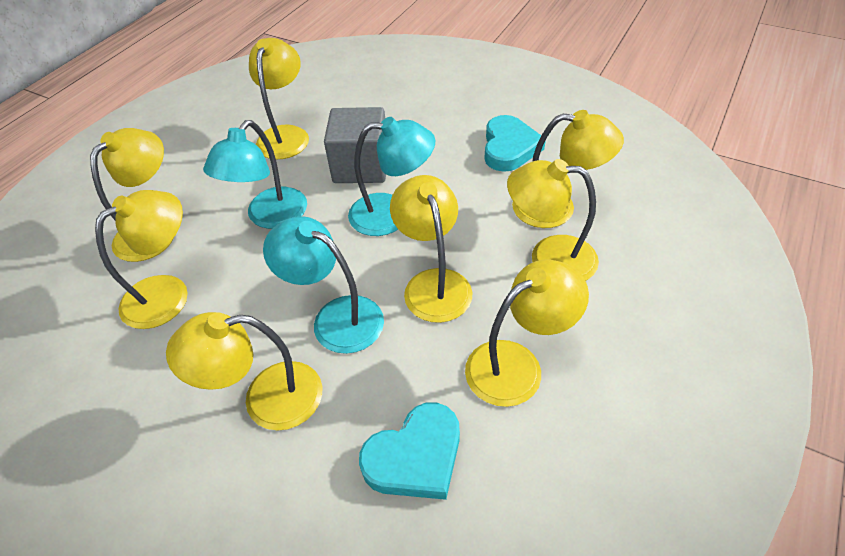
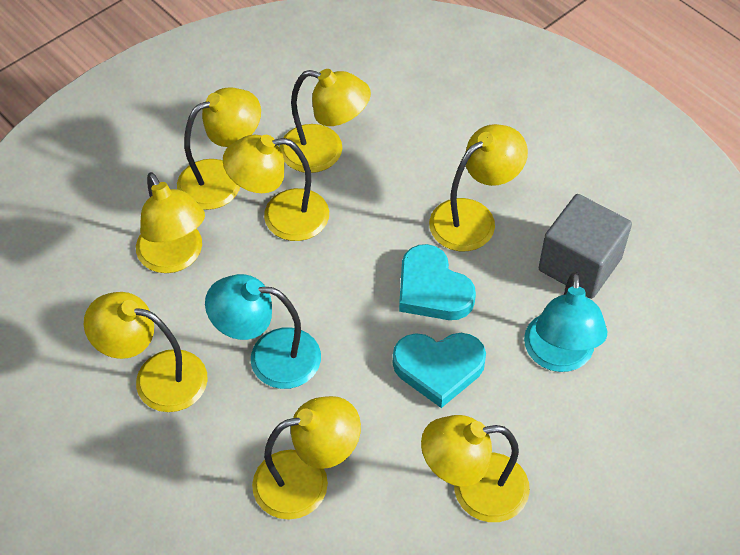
turquoise lamp: [203,120,307,229] [263,216,384,354] [348,117,435,236] = 3 -> [205,274,321,389] [524,272,607,372] = 2

